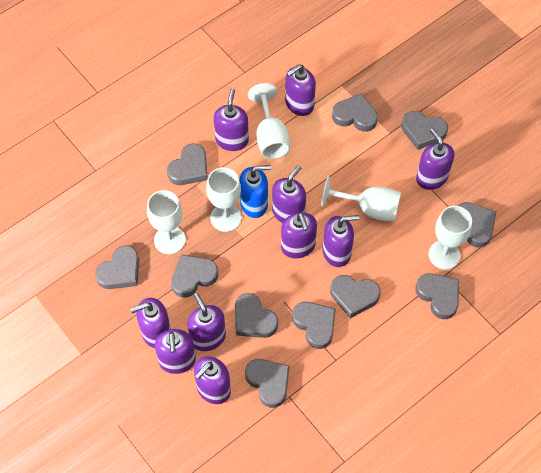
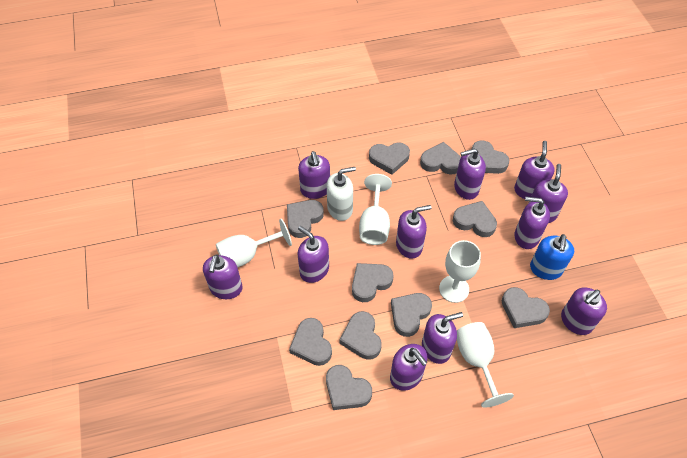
purple soap dispenser: [130,298,171,348] [155,329,196,374] [187,293,226,351] [194,356,231,404] [214,88,249,151] [272,165,306,223] [281,212,317,259] [285,64,316,116] [323,215,359,267] [416,128,454,190] = 10 -> [203,254,243,299] [297,226,329,283] [298,151,330,199] [390,344,427,391] [396,205,431,259] [422,312,463,364] [454,148,486,200] [514,141,555,199] [515,197,550,249] [529,164,568,223] [561,287,607,335] = 11
white goblet: [147,190,186,254] [206,167,242,232] [248,83,290,159] [321,176,401,222] [428,206,472,269] = 5 -> [216,219,292,267] [359,174,392,245] [439,240,481,303] [457,322,514,408] = 4
white soap dispenser: none = 0 -> [327,167,356,221] = 1

